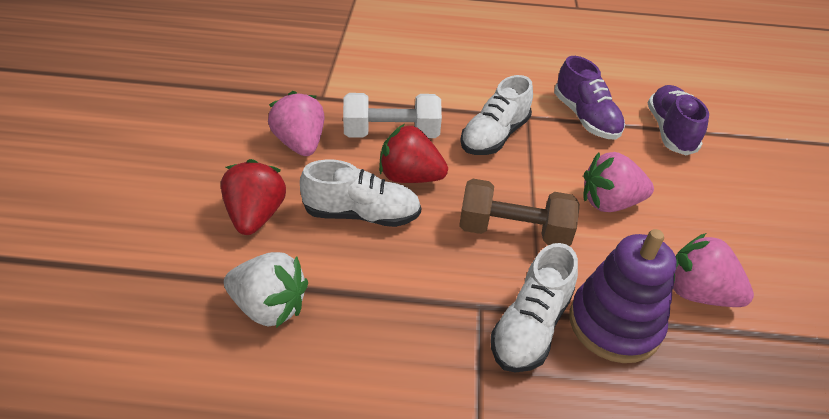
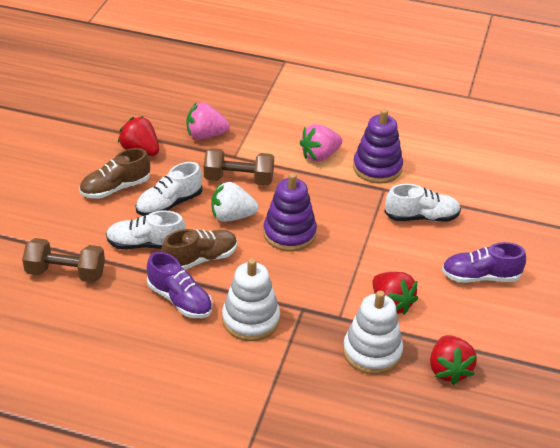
brown dumbbell: [459,179,580,246] = 1 -> [22,238,105,283] [204,148,274,186] = 2
brown shoe: none = 0 -> [79,148,150,199] [161,229,237,270] = 2
pink strawberry: [268,91,324,156] [583,152,654,212] [673,233,754,307] = 3 -> [186,102,230,139] [299,124,342,162] = 2
purple stacking toy: [569,229,677,363] = 1 -> [263,173,317,252] [353,109,403,184] = 2
red strawberry: [221,159,286,235] [379,124,448,183] = 2 -> [118,116,159,156] [372,272,418,315] [430,335,477,385] = 3
white dumbbell: [343,93,442,138] = 1 -> none = 0
white stacking toy: none = 0 -> [222,258,280,341] [343,291,403,375] = 2

